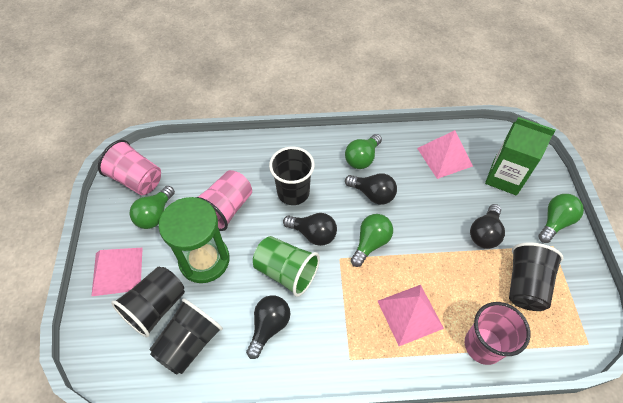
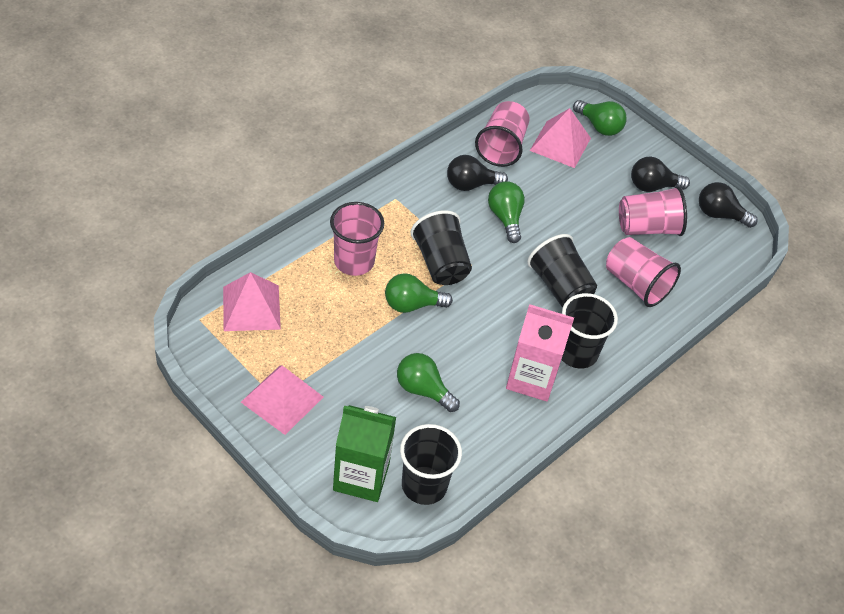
black light bulb: [246,295,290,359] [283,213,337,246] [345,173,397,205] [470,204,505,249] = 4 -> [447,155,508,191] [631,157,690,192] [699,182,757,228] = 3
green cup: [253,236,320,297] = 1 -> none = 0
green hourglass: [159,197,230,283] = 1 -> none = 0
pink carton: none = 0 -> [506,304,574,401] = 1
pink cup: [98,140,161,195] [195,170,252,231] [465,302,531,365] = 3 -> [330,202,384,276] [475,101,530,167] [606,237,681,307] [619,186,687,236] = 4

